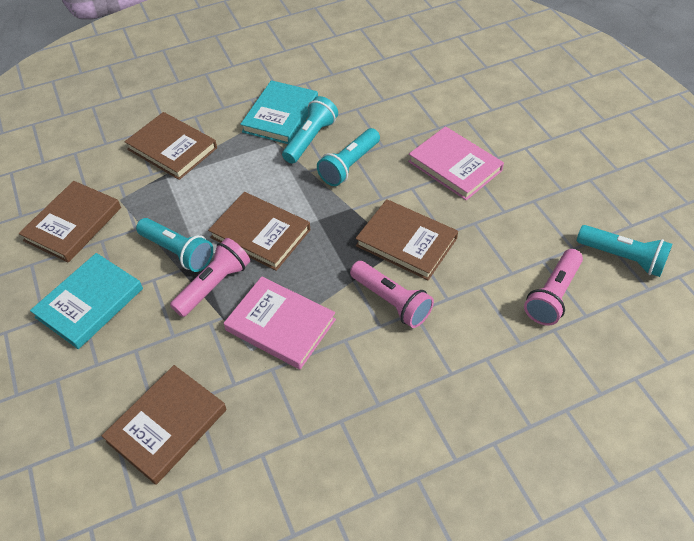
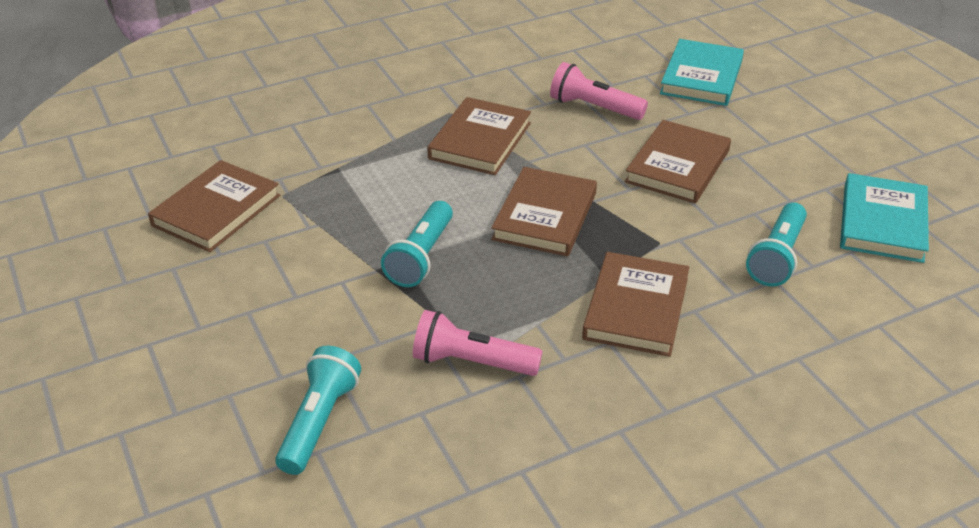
pink book: [224,276,336,369] [408,126,504,200] = 2 -> none = 0
pink flashlight: [170,238,250,317] [350,261,434,328] [524,249,583,326] = 3 -> [413,310,543,376] [550,62,648,120] = 2
turquoise flashlight: [136,218,213,272] [282,96,338,164] [317,128,380,186] [577,225,673,277] = 4 -> [275,346,361,475] [381,201,453,287] [746,203,807,286] = 3

